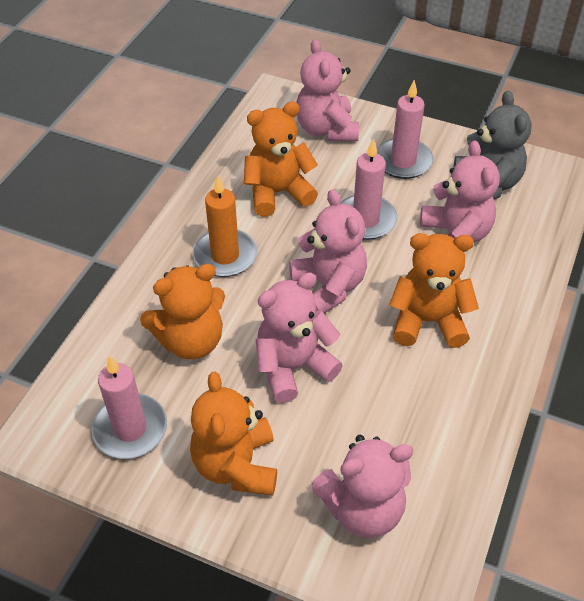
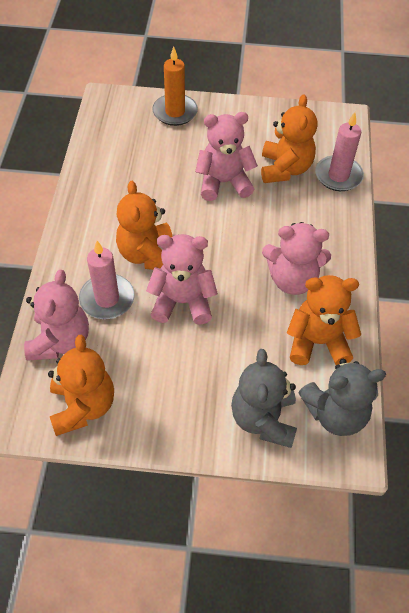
grey teddy bear: [453,90,532,199] = 1 -> [231,349,297,448] [298,359,386,436] = 2
pink candle: [91,356,167,459] [341,139,397,240] [377,80,433,179] = 3 -> [79,241,135,319] [315,112,364,191] = 2
pink teddy bear: [256,272,343,403] [289,189,367,313] [296,39,359,141] [312,435,413,538] [420,141,500,242] = 5 -> [24,270,89,361] [146,234,218,325] [195,112,258,201] [262,222,331,295] = 4

